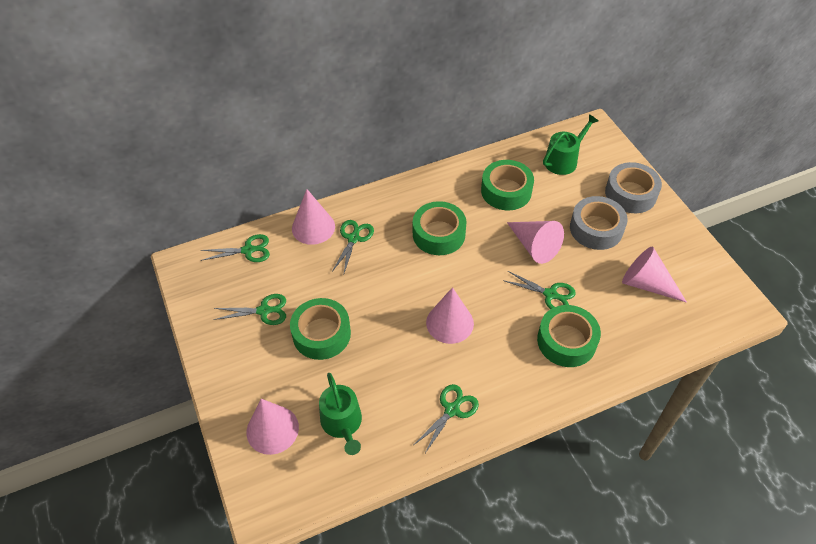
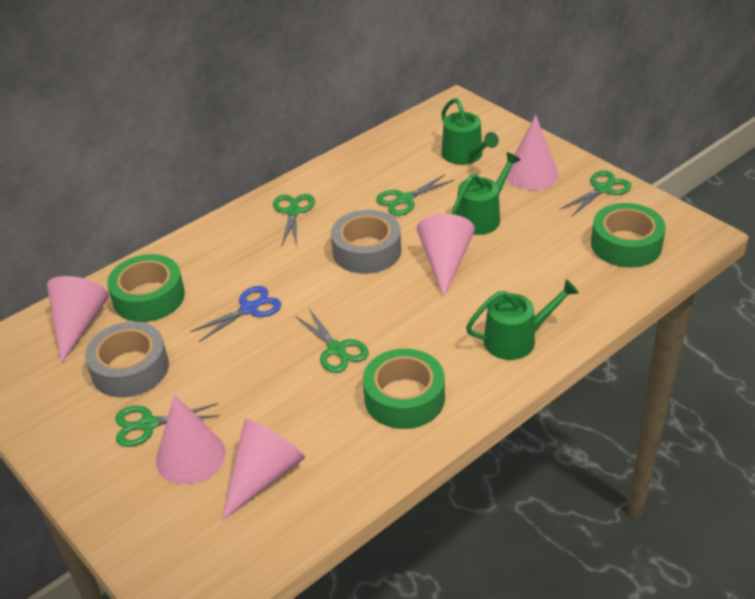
blue scissors: none = 0 -> [190,286,282,342] = 1
green tape: [290,298,351,360] [413,201,467,255] [481,160,534,210] [537,305,601,367] = 4 -> [107,254,185,322] [363,349,445,429] [591,203,666,268] = 3
green watering can: [319,373,362,455] [543,114,598,175] = 2 -> [441,98,499,165] [452,152,521,235] [466,279,579,360] = 3

